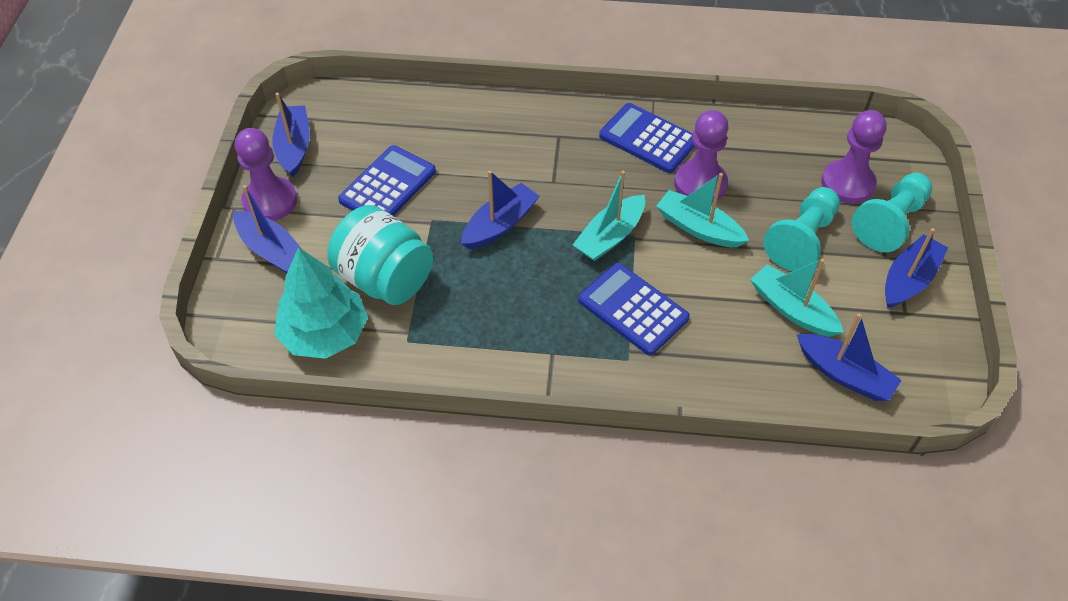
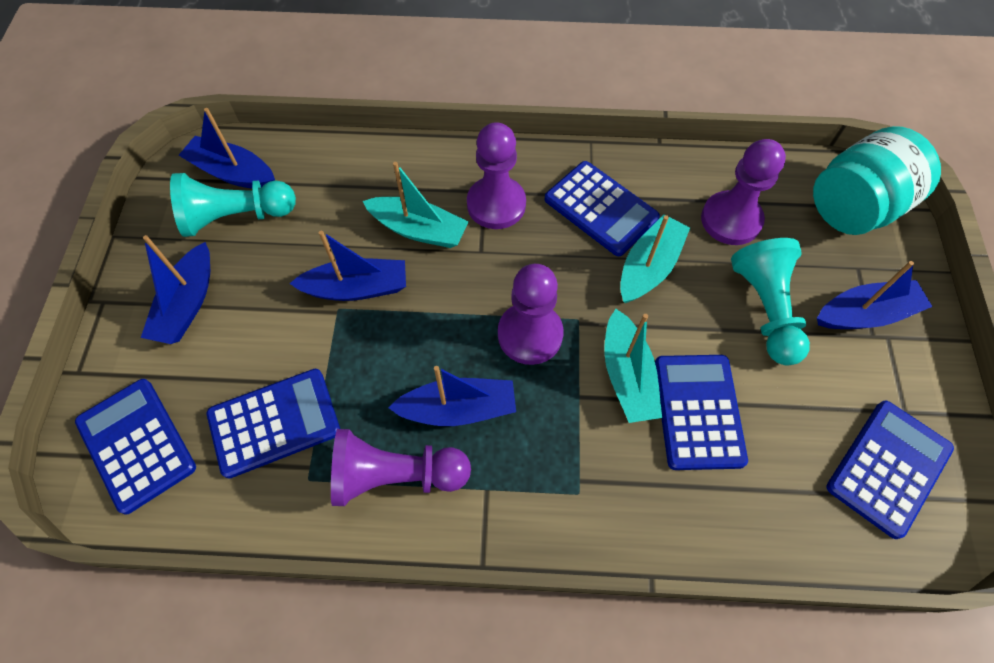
blue calculator: [338,145,436,216] [578,263,690,355] [599,103,695,173] = 3 -> [75,379,196,514] [207,369,340,479] [544,161,660,256] [655,355,748,470] [826,401,954,539] = 5
purple pawn: [235,128,297,221] [674,110,729,202] [821,110,887,204] = 3 -> [331,429,471,506] [467,122,526,229] [498,264,564,365] [701,139,786,245] = 4
turquoise tree: [274,247,368,359] = 1 -> none = 0

